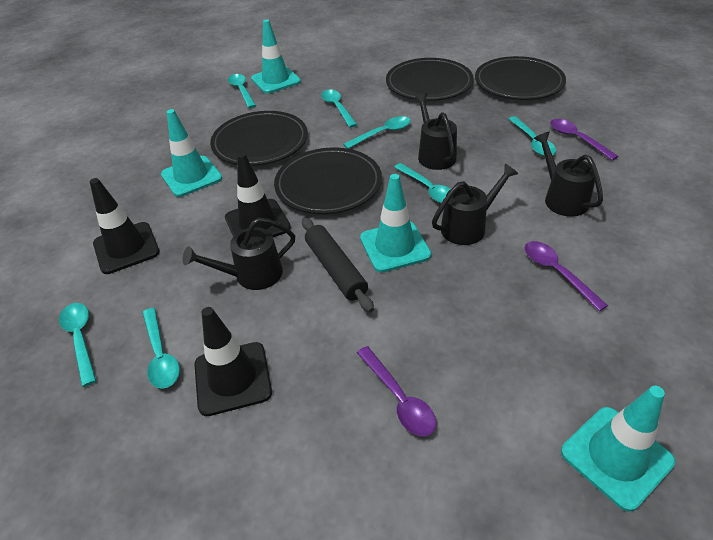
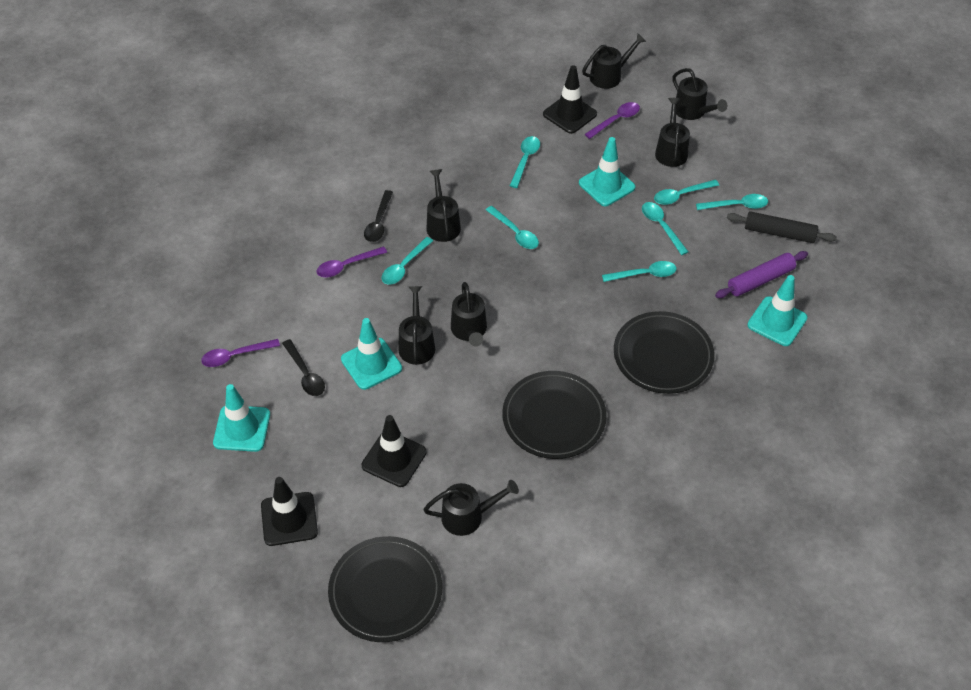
black plate: [210,111,308,166] [274,147,382,214] [386,58,474,101] [475,56,566,100] = 4 -> [328,536,442,642] [502,371,607,459] [614,311,715,394] = 3
black spoon: none = 0 -> [282,339,325,396] [364,190,393,242] = 2
black watering can: [183,218,295,290] [414,93,457,170] [432,164,518,245] [534,132,603,217] = 4 -> [399,286,435,365] [423,480,519,536] [427,169,461,242] [451,282,487,346] [582,33,646,89] [655,98,690,167] [672,68,727,120] = 7
purple rolling pin: none = 0 -> [715,251,808,298] = 1

